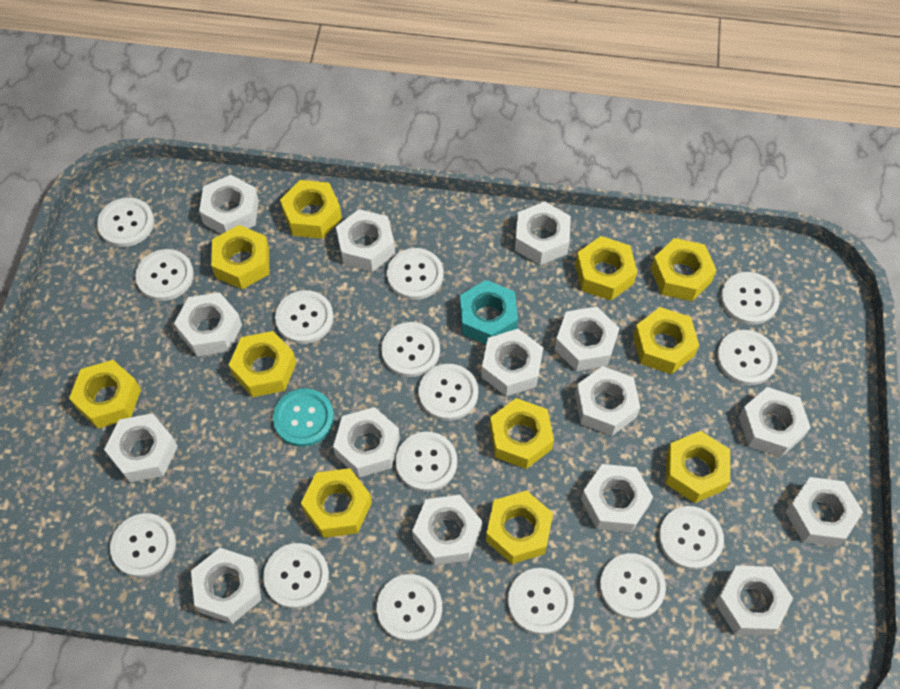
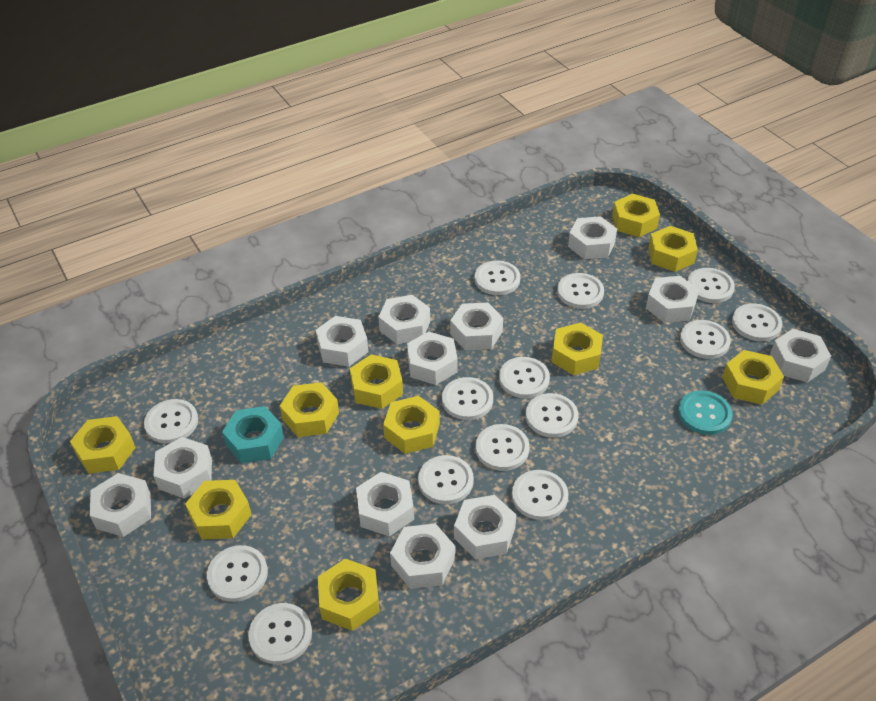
white button: [97,197,154,247] [110,513,176,577] [135,249,194,301] [263,543,329,609] [275,290,334,344] [377,574,442,641] [381,322,440,377] [387,248,443,300] [395,432,457,492] [418,364,478,421] [508,568,574,635] [600,553,666,619] [659,506,724,570] [717,330,778,385] [721,272,780,325] = 15 -> [144,399,198,444] [207,545,268,602] [248,603,312,664] [418,455,474,504] [442,377,493,420] [475,261,520,295] [475,424,529,471] [499,357,550,398] [512,470,568,520] [526,393,578,438] [557,273,604,309] [680,320,731,359] [687,268,735,303] [732,303,782,341] = 14
white nut: [104,413,178,482] [174,292,242,357] [191,548,261,624] [199,175,259,234] [333,407,400,478] [336,209,395,272] [412,495,482,565] [481,329,543,396] [515,202,571,265] [554,307,619,371] [575,366,640,436] [581,464,653,533] [715,566,793,636] [739,387,811,457] [785,477,863,547] = 15 -> [90,473,151,537] [153,437,212,499] [316,316,368,367] [356,472,414,536] [378,295,430,344] [390,523,455,589] [407,332,457,385] [450,303,503,350] [454,495,516,559] [568,216,617,259] [646,276,699,323] [770,329,831,383] = 12
yellow nut: [69,360,141,429] [211,225,269,289] [229,331,296,397] [280,180,342,239] [301,468,372,538] [486,490,553,564] [490,398,554,469] [575,236,637,300] [633,307,699,374] [651,238,716,301] [666,431,730,503] = 11 -> [70,416,136,474] [185,480,252,539] [280,382,339,437] [318,558,380,631] [350,354,403,409] [383,396,440,454] [552,322,603,375] [612,194,660,237] [648,226,698,272] [722,350,784,405] = 10

